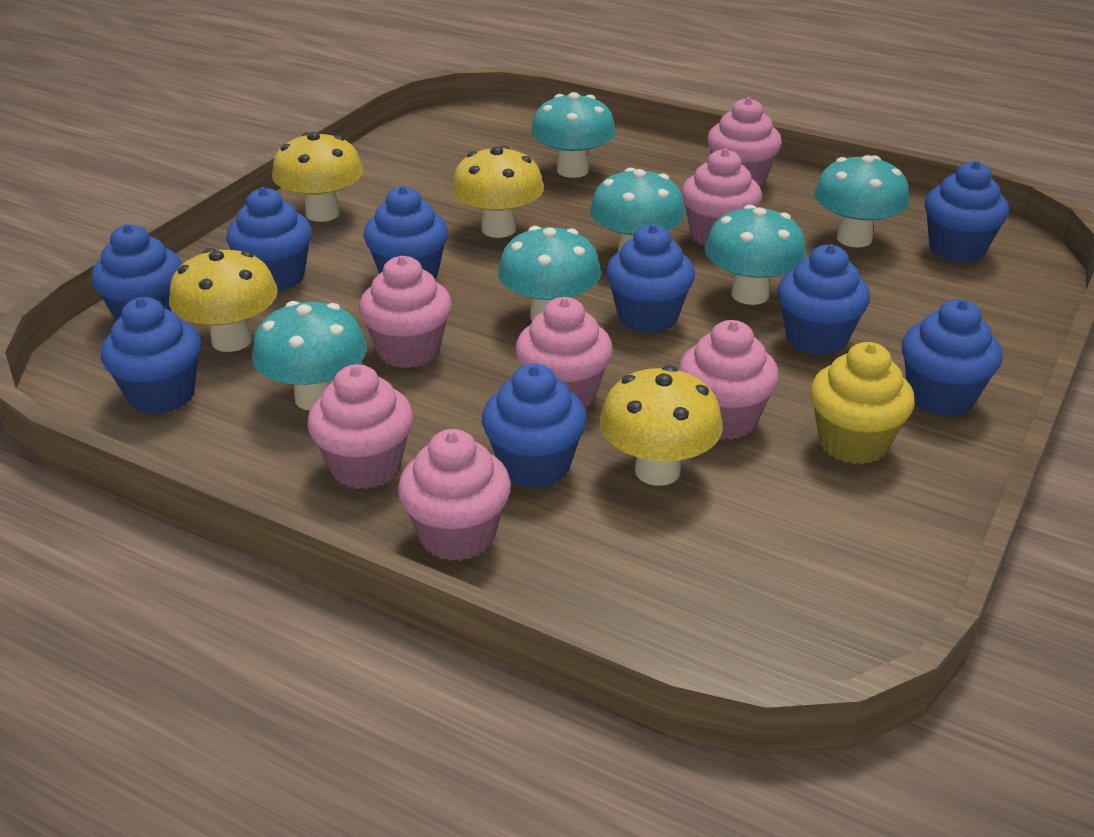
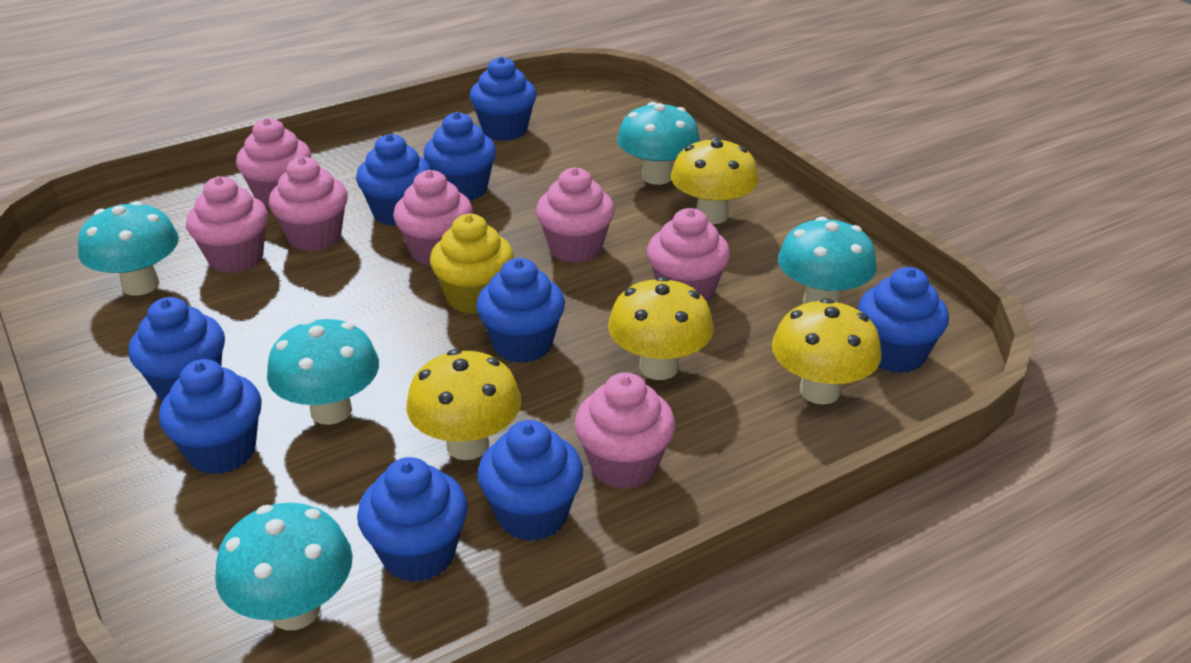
turquoise mushroom: [252,301,367,410] [498,226,601,320] [531,92,616,178] [590,168,686,252] [705,205,806,305] [814,155,909,247] = 6 -> [78,201,179,296] [215,503,353,630] [267,319,379,425] [617,102,700,185] [778,217,877,304] = 5

